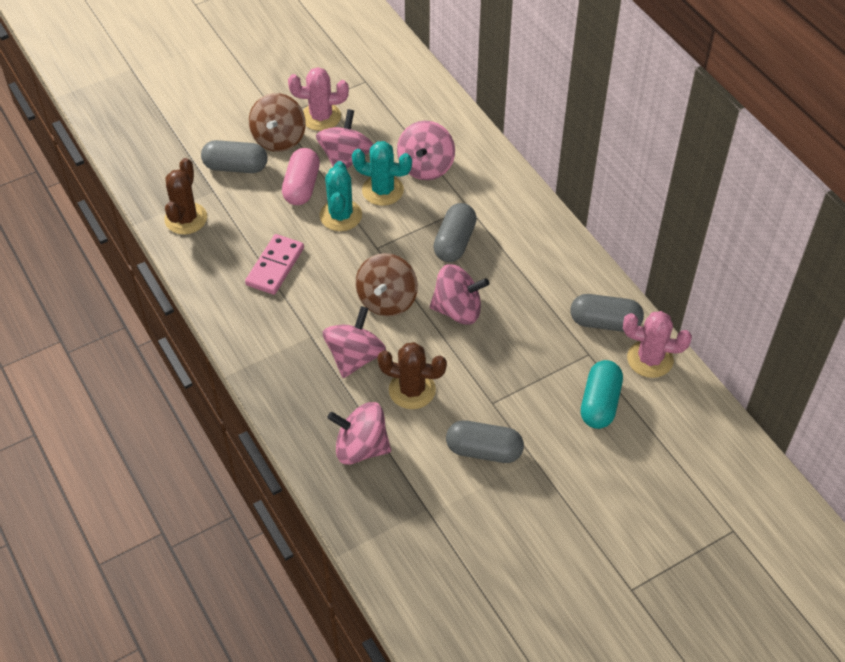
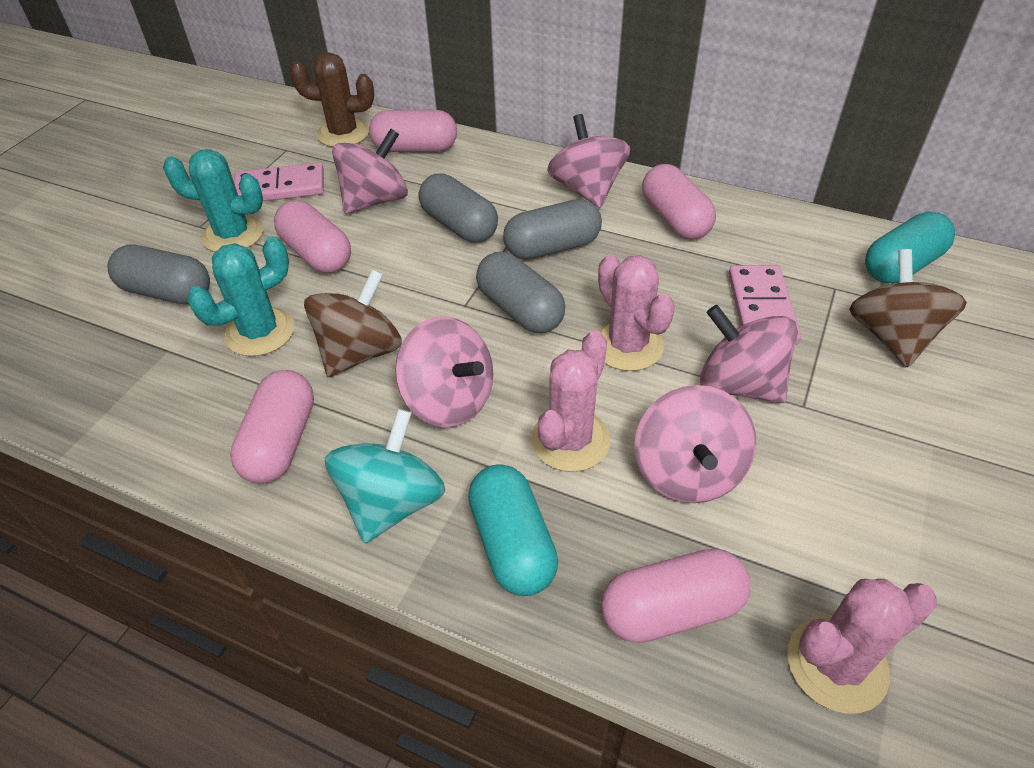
brown cactus: [164,158,207,235] [377,342,447,409] = 2 -> [290,52,374,147] = 1
pink cactus: [288,67,349,131] [623,311,692,378] = 2 -> [531,330,610,472] [597,255,675,371] [787,579,937,714] = 3
pink capsule: [282,148,320,205] = 1 -> [230,370,314,484] [274,200,351,273] [369,110,457,152] [601,549,751,643] [642,164,716,240] = 5
pink domino: [245,234,304,295] = 1 -> [234,162,324,201] [728,265,801,345] = 2
turquoise capsule: [581,360,623,429] = 1 -> [468,464,558,596] [865,212,955,284] = 2
turquoise spinning top: none = 0 -> [325,409,445,543] = 1

